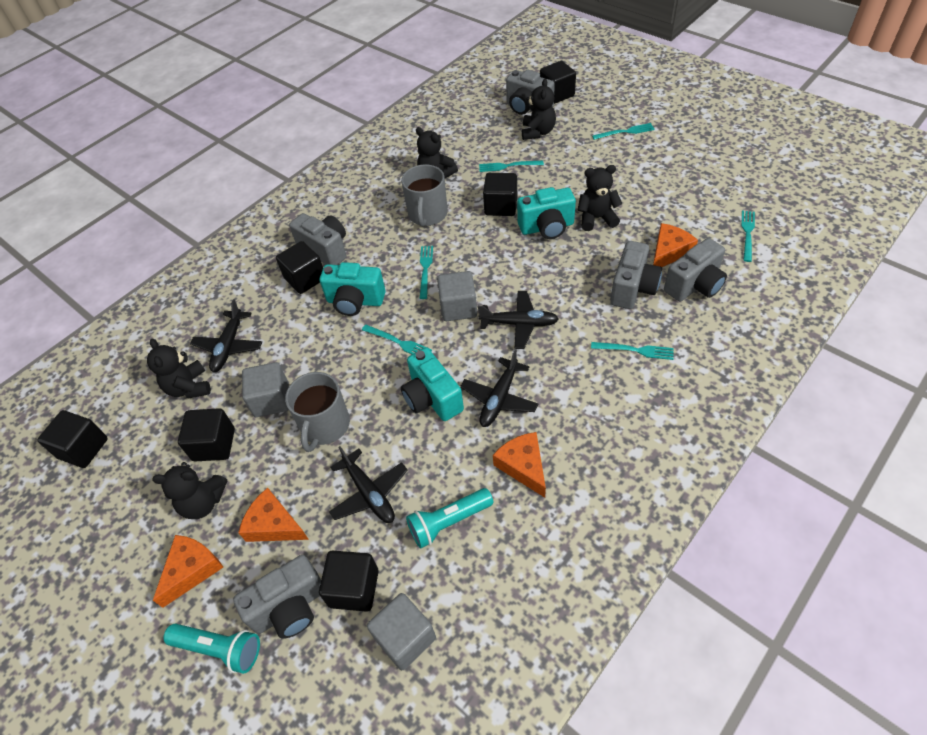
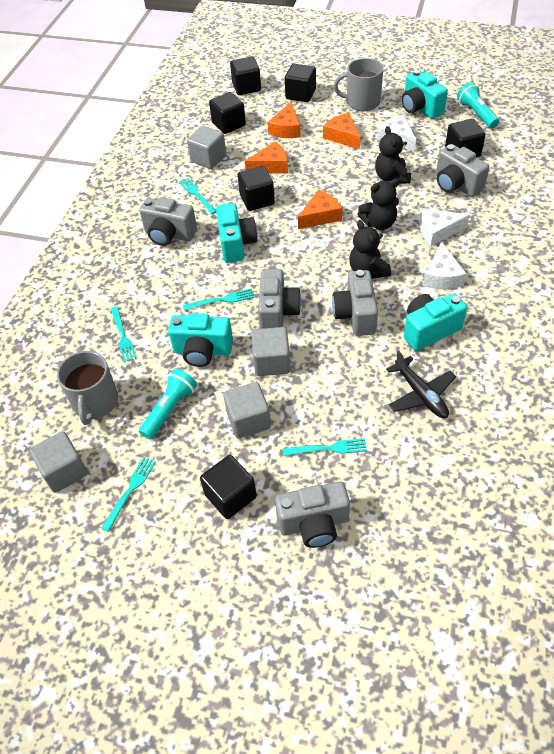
black plane: [190,299,262,372] [329,446,408,523] [460,349,538,427] [478,291,559,349] = 4 -> [386,350,456,418] = 1
black teddy bear: [147,339,211,399] [152,462,227,519] [416,127,458,178] [522,78,556,140] [578,165,622,231] = 5 -> [349,220,391,279] [357,179,399,230] [375,126,411,184] = 3
grey cube: [242,362,289,417] [367,593,436,670] [437,271,477,321] = 3 -> [29,431,88,493] [187,126,226,169] [223,382,271,439] [251,327,291,376] = 4
turquoise camera: [320,262,386,316] [401,348,464,421] [517,187,576,239] = 3 -> [168,313,233,367] [216,203,257,263] [402,70,448,119] [403,293,467,351] = 4
turquoise fork: [362,325,432,354] [420,246,433,299] [479,161,544,172] [591,342,674,360] [592,123,655,140] [741,211,755,262] = 6 -> [101,457,156,532] [111,306,137,363] [179,178,216,214] [183,289,254,310] [283,438,367,456] = 5
white cheese: none = 0 -> [377,114,416,152] [420,208,469,246] [423,242,467,289] = 3

